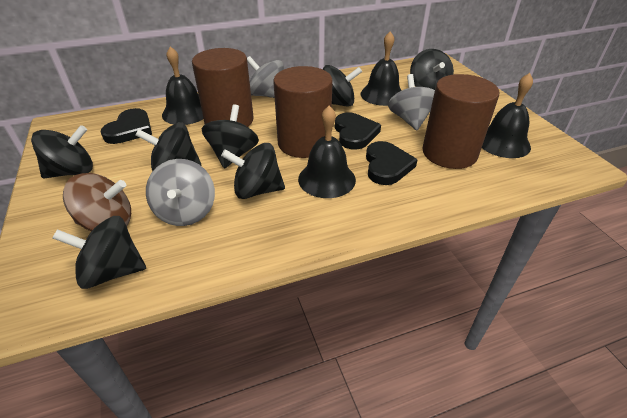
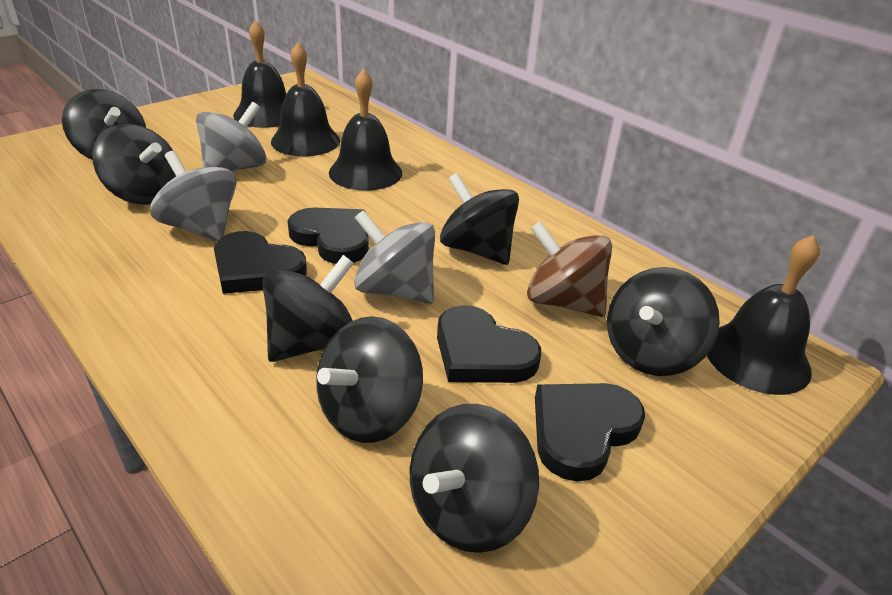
black heart: [101,108,152,144] [335,112,381,150] [366,141,418,185] = 3 -> [214,231,307,294] [288,208,369,264] [437,305,541,383] [535,383,645,481] = 4
brown cylinder: [192,48,254,127] [274,66,333,158] [423,74,500,169] = 3 -> none = 0

